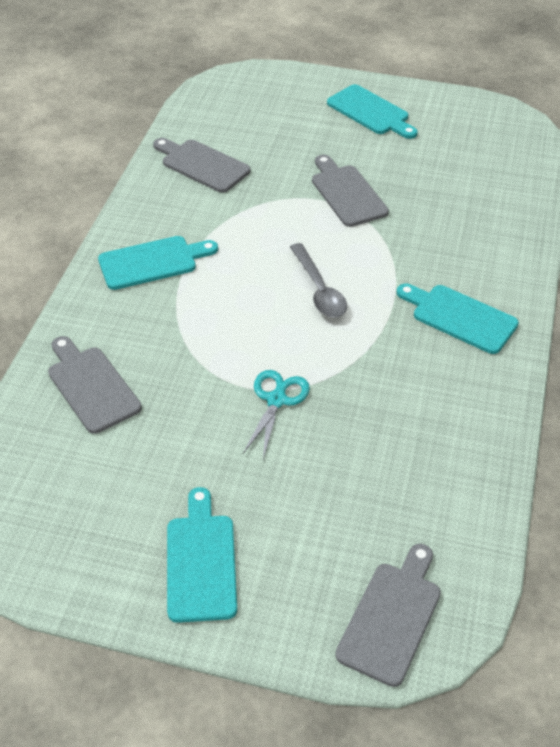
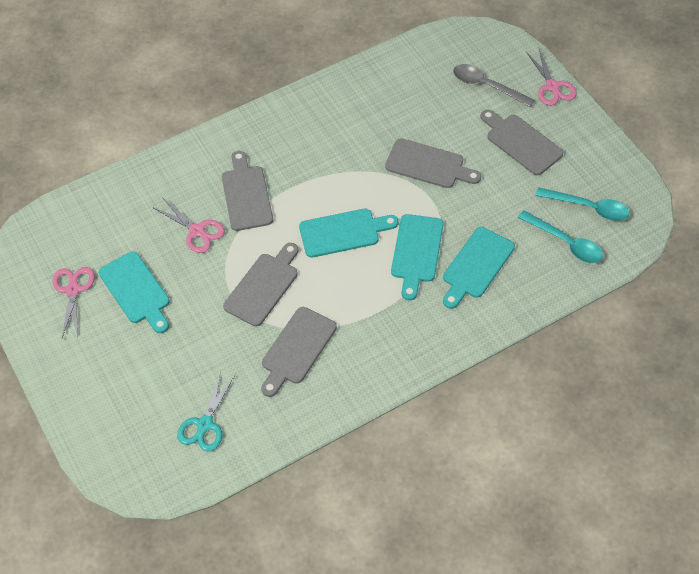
grey cutting board: [48,336,142,434] [153,138,251,193] [312,155,389,227] [335,544,441,687] = 4 -> [222,151,273,231] [223,243,298,326] [261,307,337,397] [385,138,481,188] [480,109,563,175] = 5
pink scissors: none = 0 -> [52,267,95,338] [154,197,225,253] [526,49,577,106] = 3
turquoise spoon: none = 0 -> [518,210,603,263] [536,187,629,221] = 2

